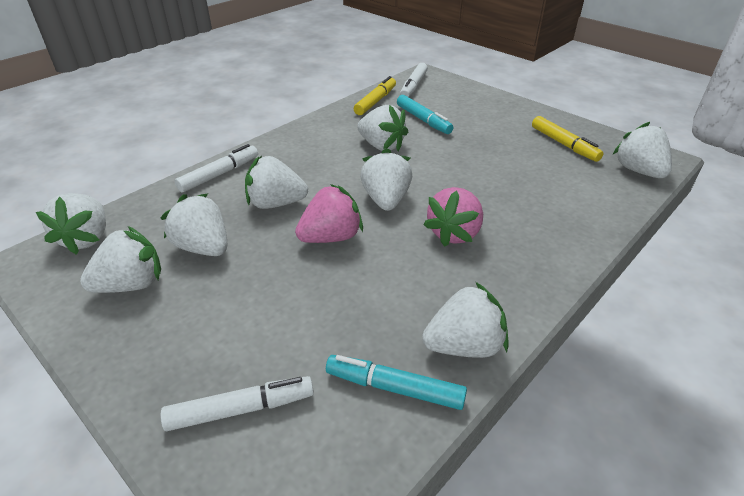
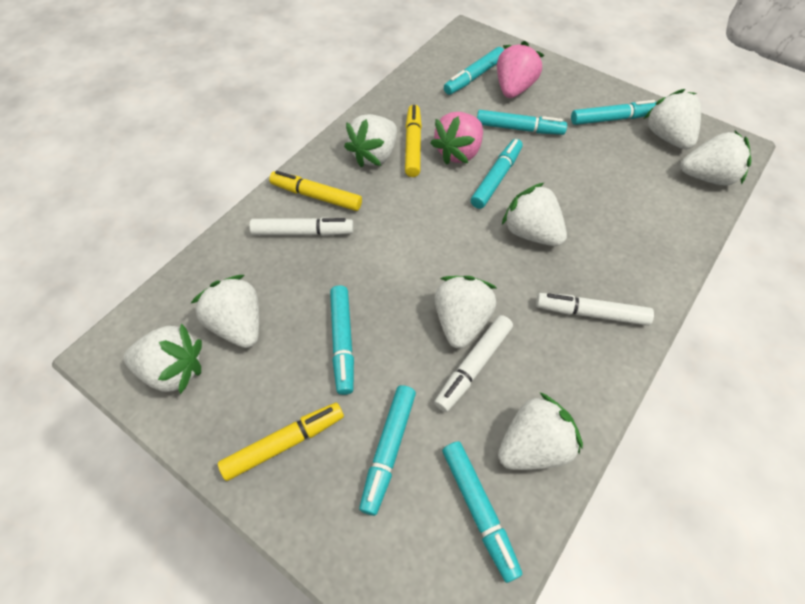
turquoise marker: [326,355,467,410] [397,95,454,134] = 2 -> [330,285,354,395] [359,385,416,516] [442,441,522,583] [444,47,504,95] [471,139,523,209] [477,110,567,135] [571,100,656,125] = 7
yellow marker: [354,76,396,115] [532,116,604,162] = 2 -> [218,402,344,481] [269,171,362,211] [405,105,422,177] = 3

